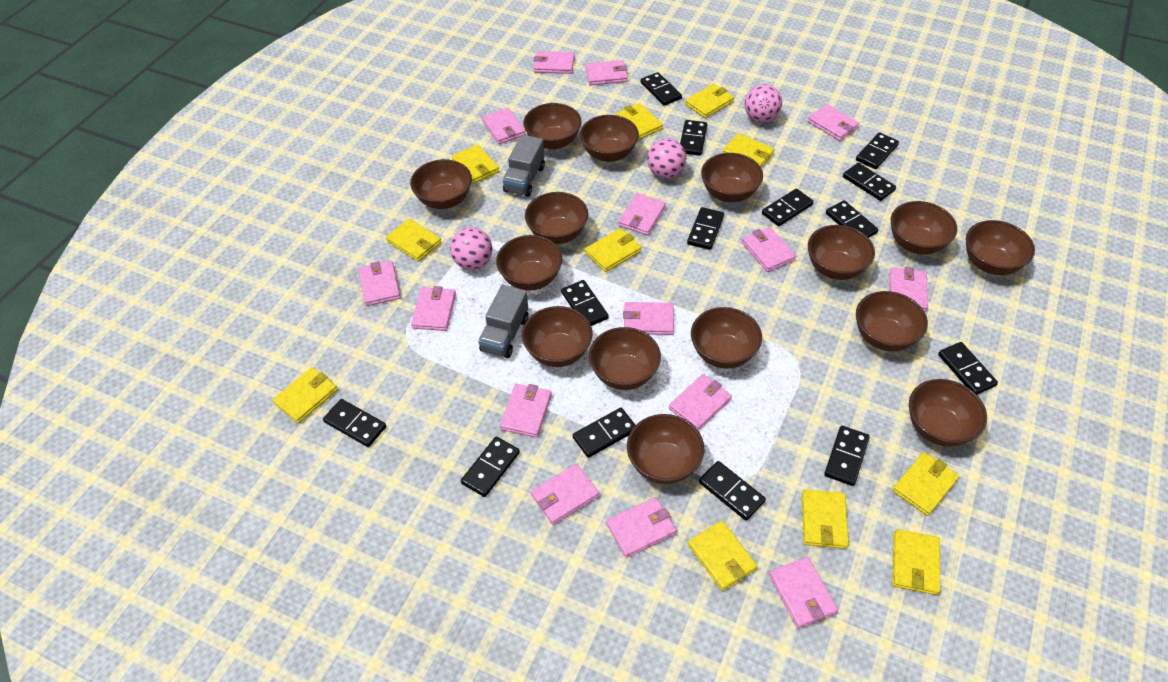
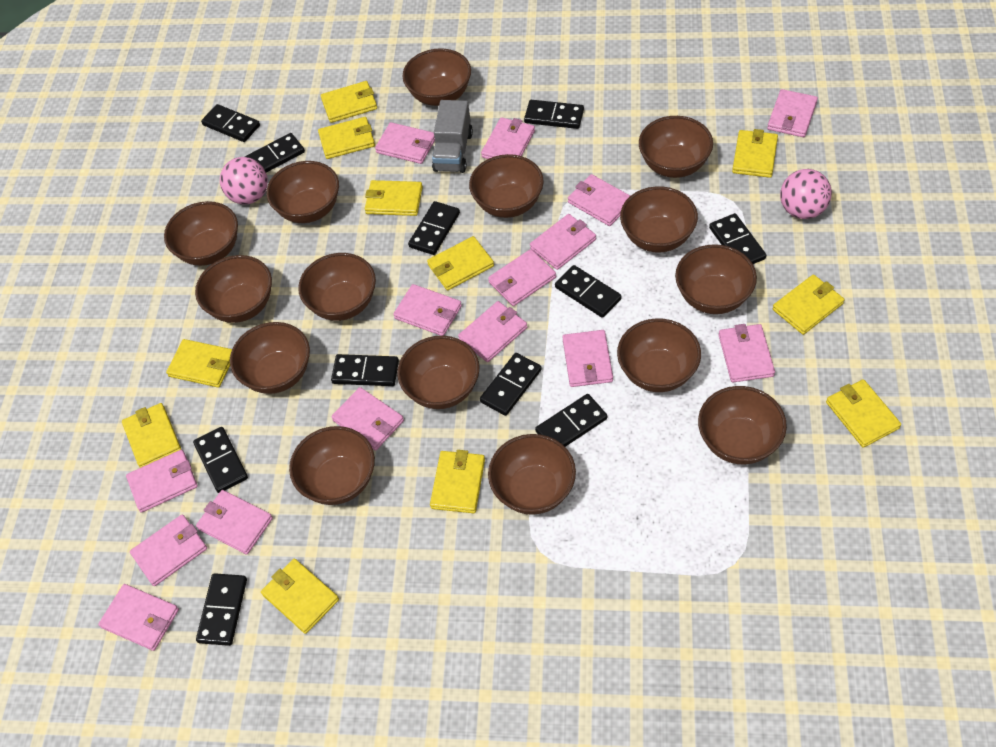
black domino: [323,399,386,447] [461,437,520,497] [561,280,609,326] [573,408,635,458] [641,72,682,106] [680,120,707,156] [687,207,724,250] [699,461,766,521] [762,188,814,226] [824,426,870,486] [826,200,878,238] [843,163,896,201] [856,132,899,169] [938,342,998,395] = 14 -> [193,427,248,493] [196,573,247,646] [201,104,260,142] [245,133,305,173] [331,354,399,386] [408,201,460,255] [480,353,542,416] [524,100,584,129] [535,394,607,447] [555,265,622,318] [709,213,766,264] = 11
grey truck: [478,285,528,358] [503,135,545,197] = 2 -> [432,100,473,173] = 1
pink ball: [450,227,492,270] [647,139,686,179] [745,84,782,122] = 3 -> [220,157,268,205] [780,169,832,219] = 2

